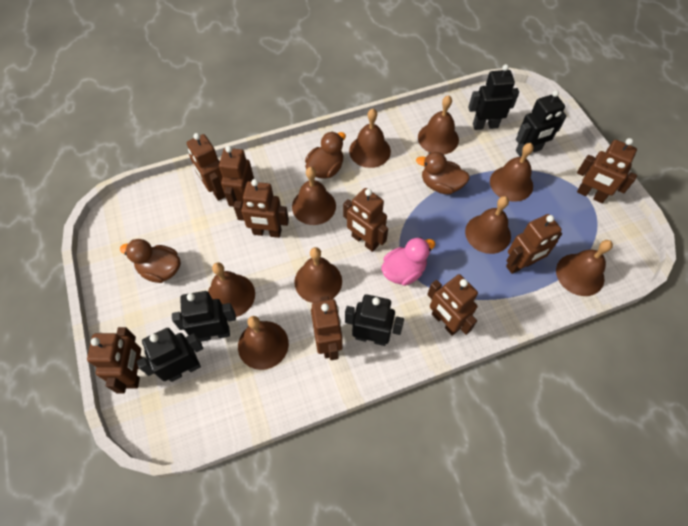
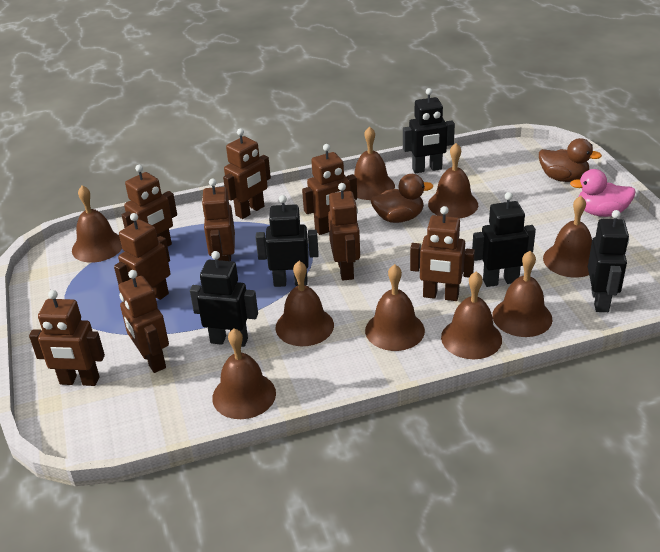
brown duck: [120,239,181,283] [305,132,346,179] [416,152,470,194] = 3 -> [371,174,433,223] [539,138,602,182] = 2

